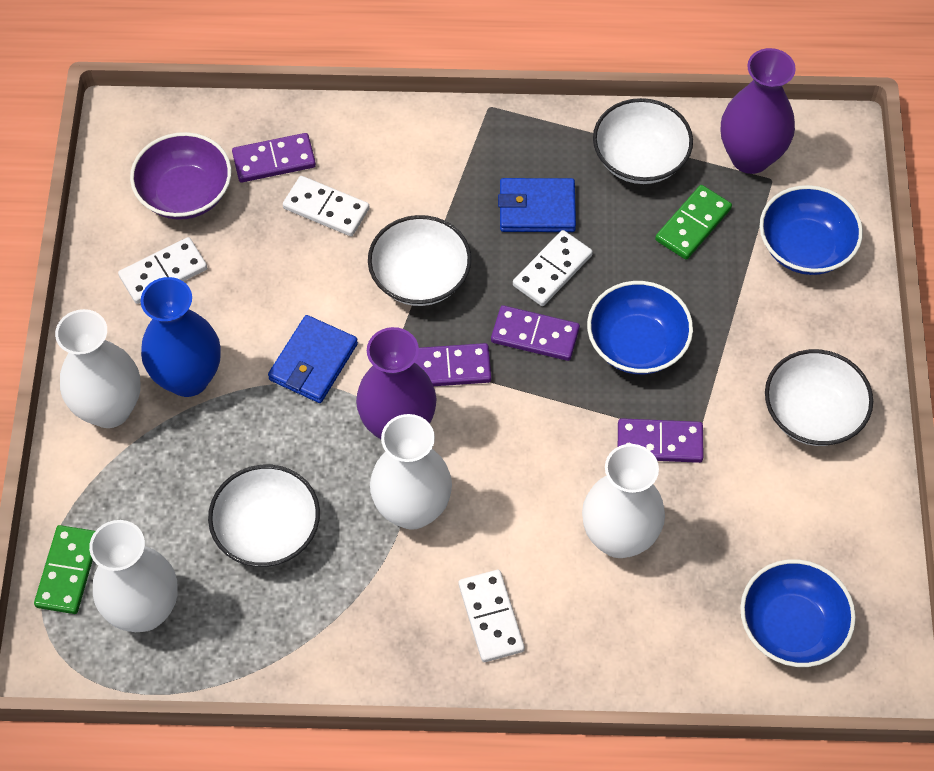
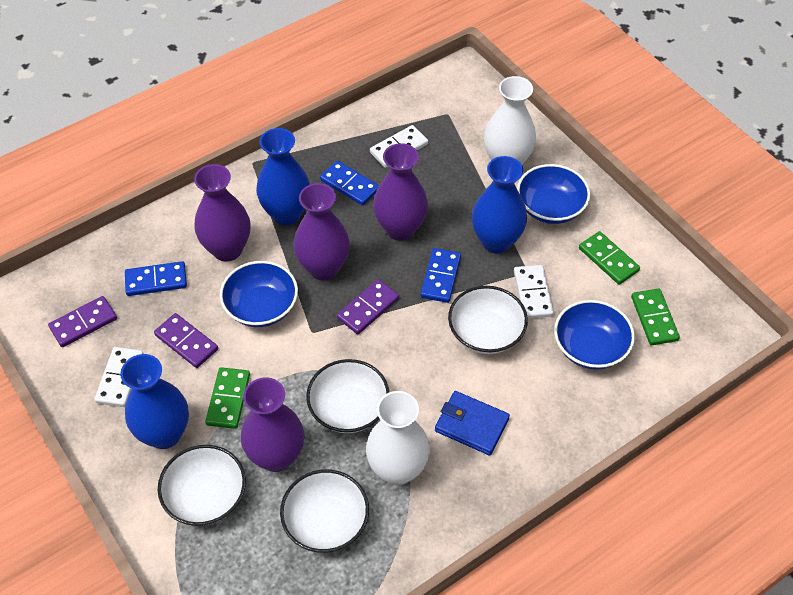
blue domino: none = 0 -> [125,261,187,296] [320,161,379,206] [420,248,461,303] = 3
blue vase: [141,277,221,397] = 1 -> [120,354,189,449] [256,128,310,225] [472,156,527,253] = 3
blue wallet: [268,315,358,403] [498,178,576,232] = 2 -> [435,391,510,455] = 1
green domino: [34,525,95,614] [655,185,732,260] = 2 -> [205,367,250,429] [579,231,640,285] [631,288,680,345] = 3
purple bowl: [130,132,231,220] = 1 -> none = 0
purple domino: [232,133,316,182] [415,343,491,386] [491,305,580,361] [618,418,703,463] = 4 -> [48,296,117,347] [154,313,218,368] [337,279,399,334] = 3
purple vase: [356,327,437,439] [721,48,796,174] = 2 -> [194,164,250,261] [241,377,304,472] [293,183,350,281] [373,143,428,241] = 4
white domino: [118,237,207,304] [283,176,370,236] [459,570,525,662] [513,230,593,306] = 4 -> [95,347,144,407] [370,125,428,168] [514,265,554,319] = 3
white vase: [55,309,141,428] [89,520,178,632] [370,414,452,530] [582,444,665,558] = 4 -> [366,391,430,485] [484,76,536,164] = 2

